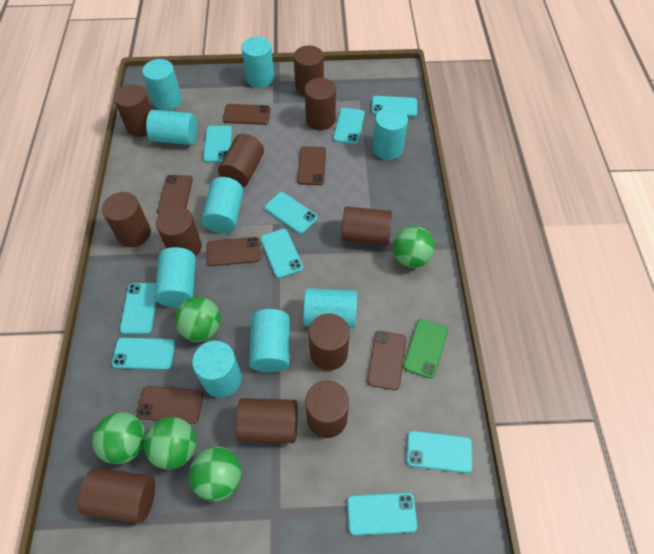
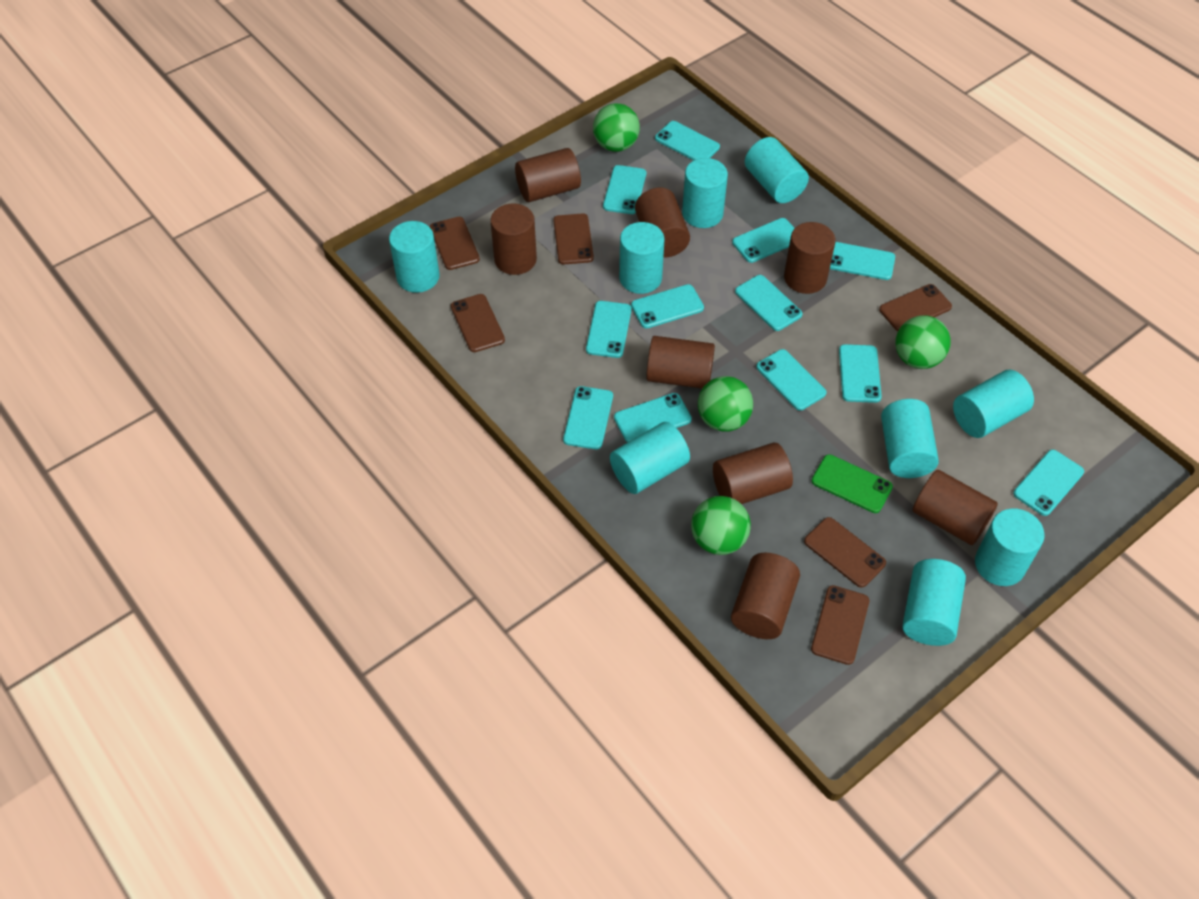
brown cylinder: [78,468,155,523] [102,192,151,247] [114,84,152,137] [156,206,202,257] [218,134,264,187] [236,398,298,443] [294,45,324,96] [305,78,336,130] [305,381,349,438] [308,313,350,371] [341,206,392,246] = 11 -> [490,204,537,275] [515,148,581,202] [635,188,690,258] [646,336,715,388] [713,442,793,504] [731,553,800,639] [784,222,836,294] [913,470,998,545] = 8
green ball: [92,412,146,465] [144,417,196,470] [175,297,221,342] [189,447,242,502] [392,226,435,268] = 5 -> [593,103,640,152] [691,496,751,555] [698,376,753,432] [895,315,950,369] = 4
turquoise phone: [112,338,175,370] [120,283,156,334] [203,125,232,162] [260,229,303,278] [264,192,318,234] [333,108,365,145] [347,493,417,535] [372,96,417,117] [406,431,472,473] = 9 -> [563,386,613,449] [586,301,632,358] [603,165,646,214] [614,393,692,443] [631,284,704,329] [655,121,720,160] [732,218,795,263] [735,275,803,331] [756,349,827,411] [830,242,895,280] [839,344,882,403] [1013,450,1084,516] = 12

